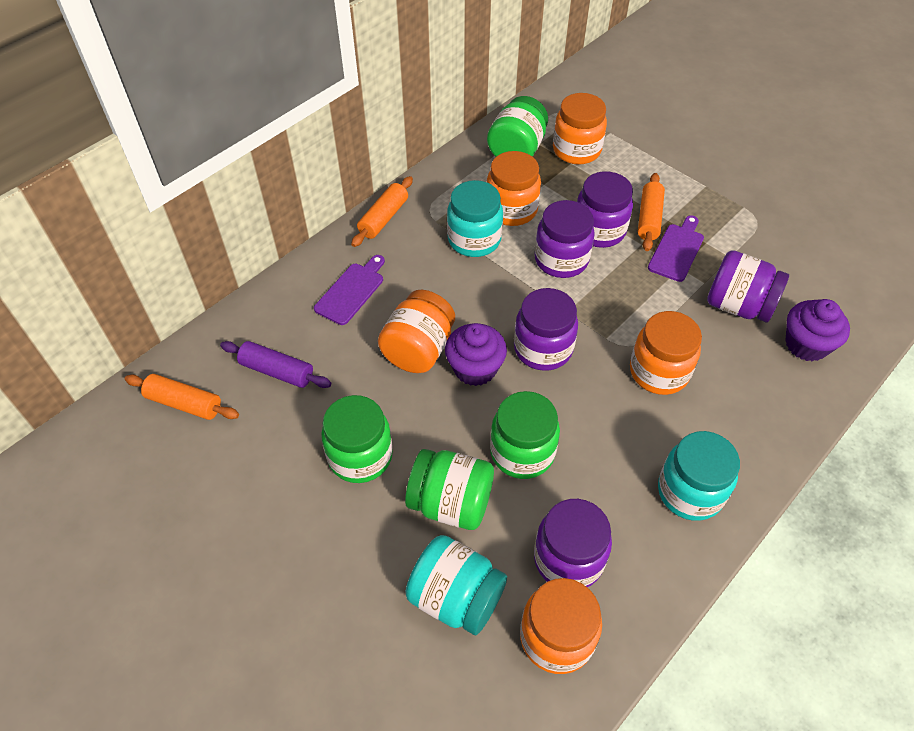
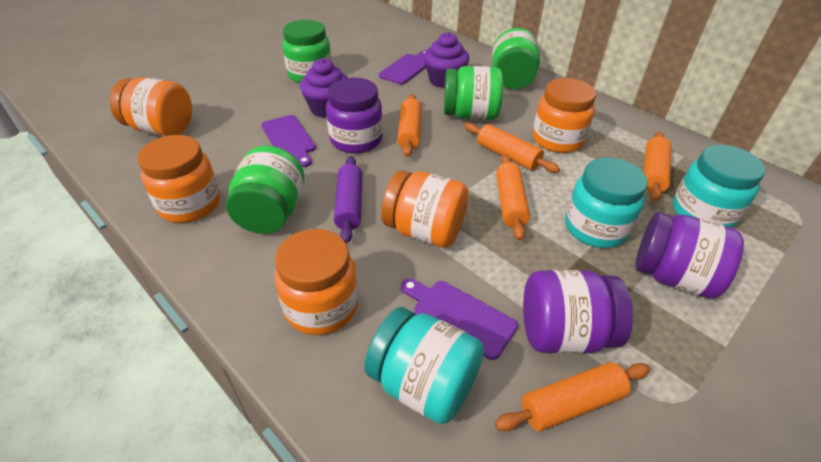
orange rolling pin: [125,374,239,420] [351,176,413,247] [638,173,665,251] = 3 -> [397,94,422,157] [464,123,560,173] [495,362,651,431] [496,155,530,241] [644,132,671,202] = 5
purple cutting board: [314,255,385,325] [648,215,704,282] = 2 -> [261,115,316,167] [379,50,426,85] [401,279,518,360] = 3
purple jar: [514,288,578,371] [534,499,612,587] [535,200,595,278] [577,171,633,248] [707,250,789,322] = 5 -> [326,78,383,154] [523,270,633,354] [635,212,744,299] = 3

